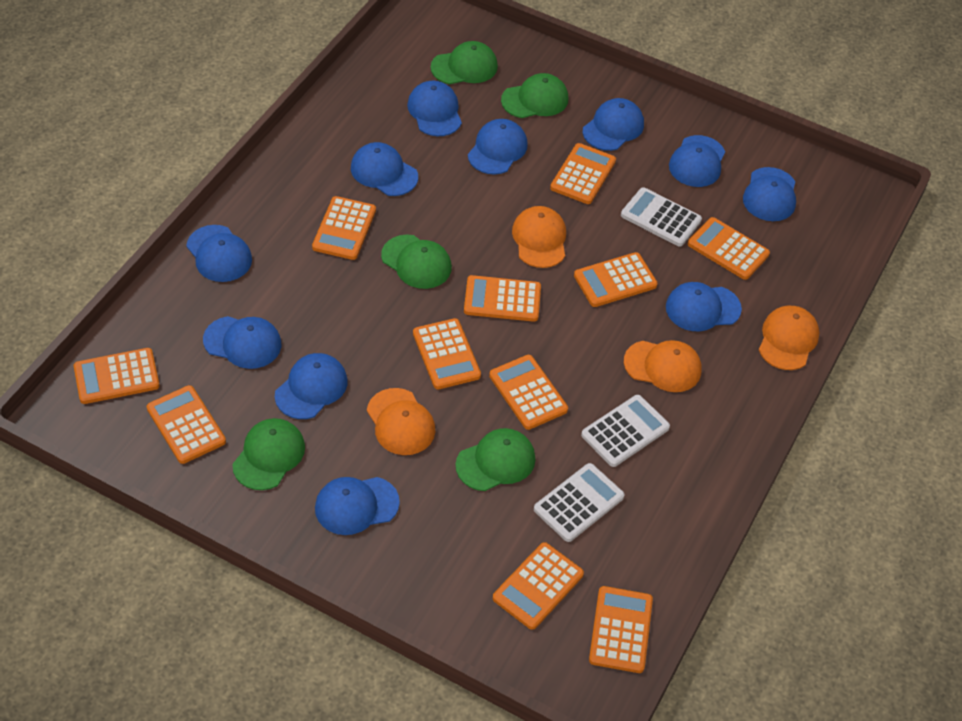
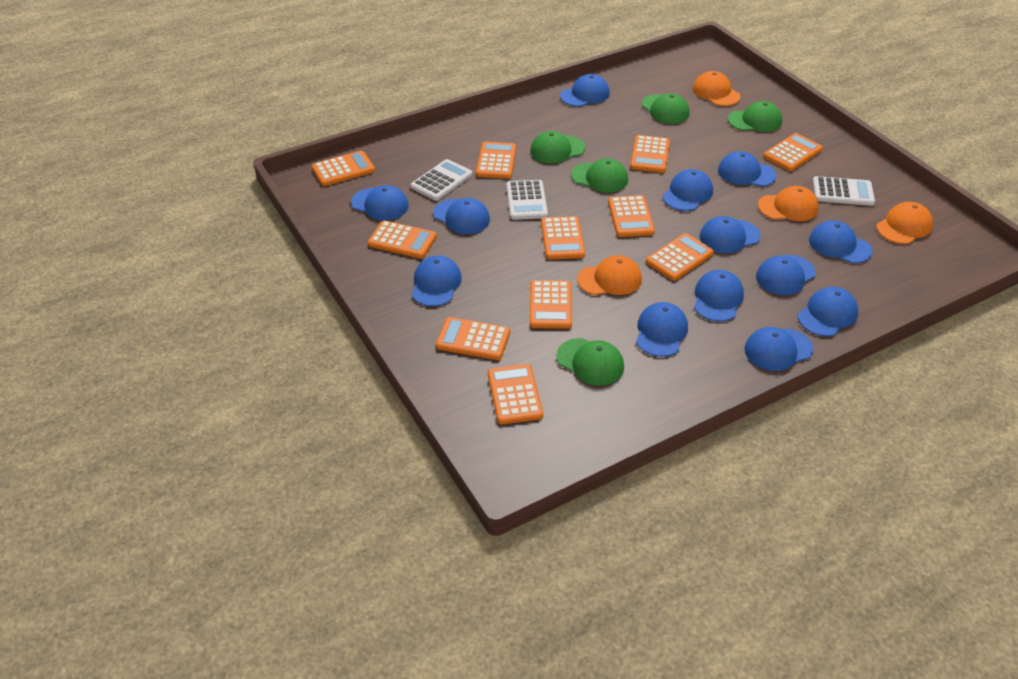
blue cap: [186,225,252,282] [203,316,282,369] [275,353,348,419] [315,477,400,535] [351,142,418,196] [407,81,462,136] [468,119,528,175] [583,98,644,151] [666,282,742,331] [669,135,725,187] [743,167,796,221] = 11 -> [351,185,409,221] [412,256,462,306] [433,198,490,234] [560,74,610,107] [636,302,688,357] [662,169,713,211] [694,270,744,322] [700,216,761,253] [718,151,776,187] [744,327,813,371] [756,255,816,295] [798,287,858,336] [809,220,872,263] = 13

